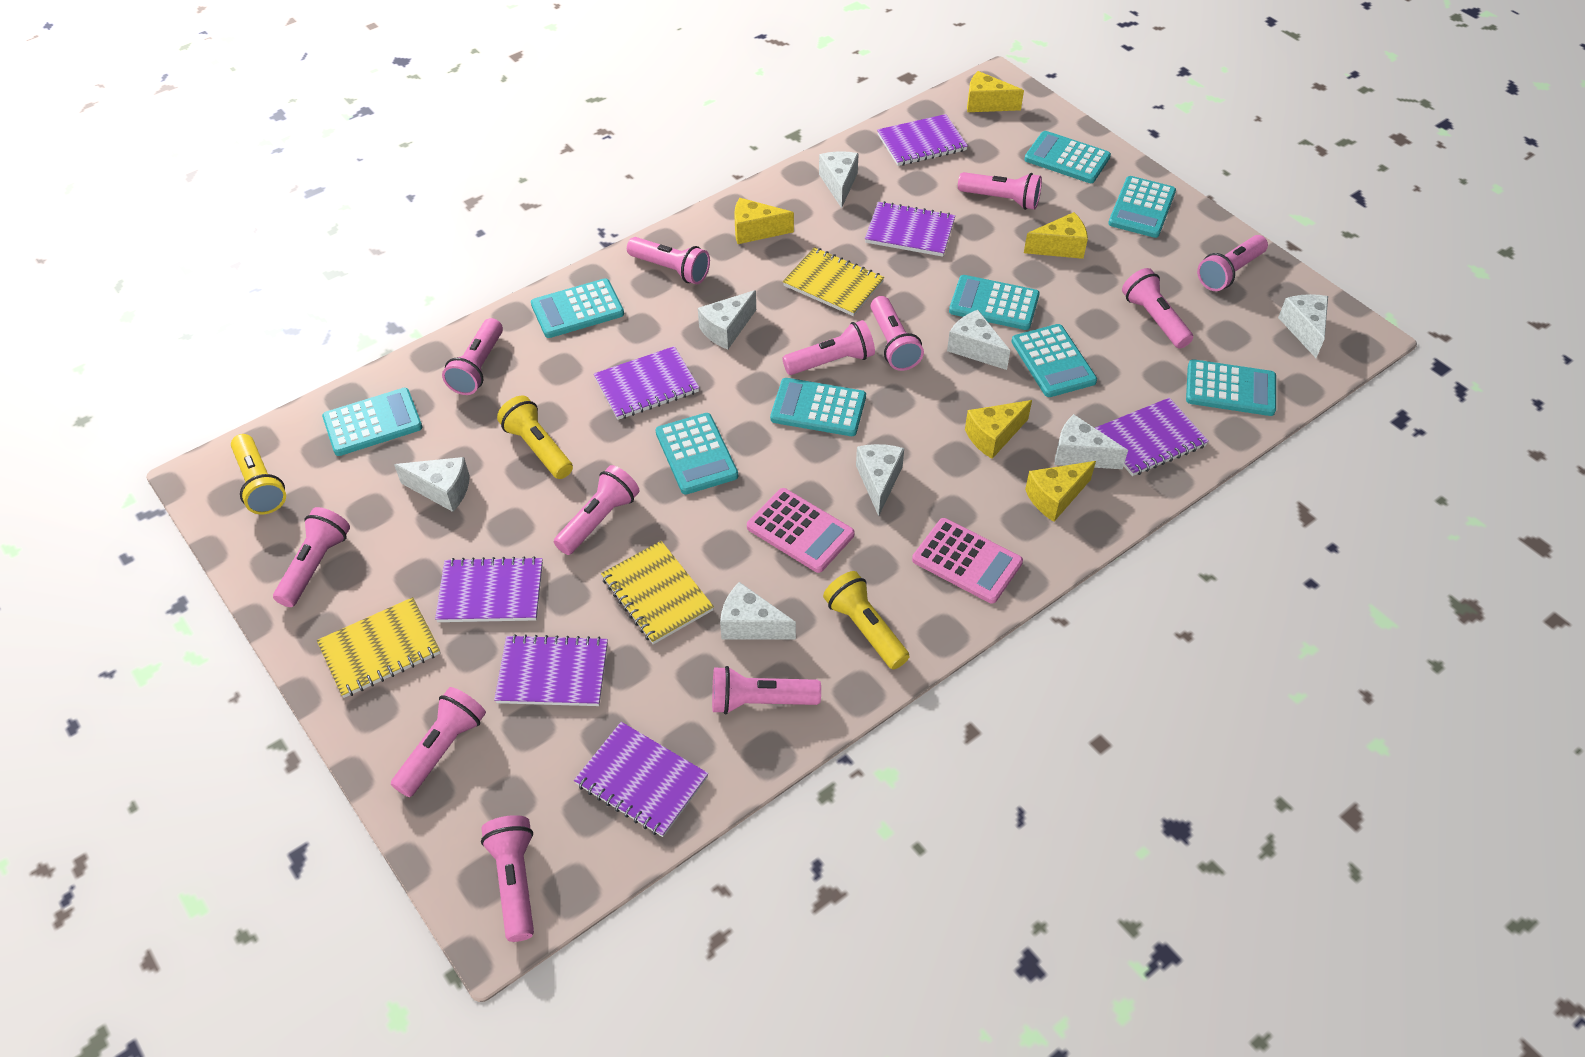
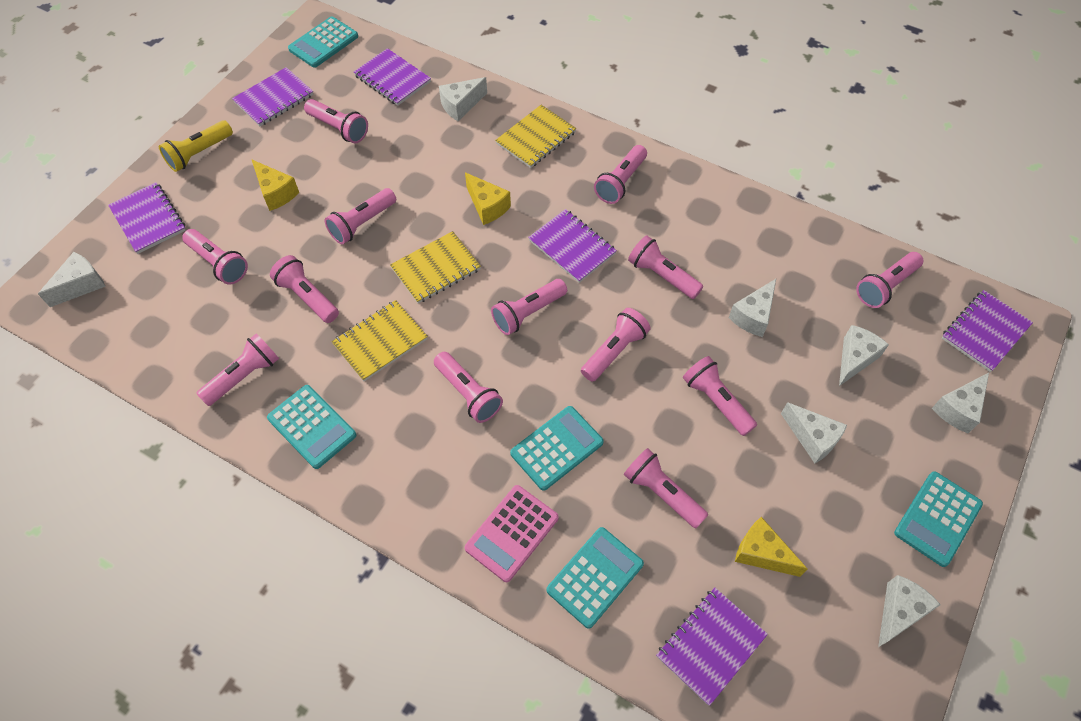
pink calculator: [747,488,855,573] [912,518,1023,604] = 2 -> [465,485,559,582] = 1
pink flashlight: [273,507,350,607] [391,687,486,797] [442,318,503,395] [481,815,534,942] [554,465,639,555] [627,237,710,284] [712,666,821,714] [782,320,875,375] [870,296,924,371] [958,172,1042,210] [1122,268,1193,348] [1197,235,1268,291] = 12 -> [182,229,248,285] [196,334,279,406] [270,255,339,323] [304,99,368,143] [324,188,396,244] [434,352,503,423] [491,279,567,335] [581,308,651,382] [594,145,647,204] [624,448,708,528] [628,235,703,299] [683,356,757,436] [856,252,923,308] = 13
purple notebook: [435,556,543,622] [494,634,608,706] [574,722,708,837] [594,346,699,420] [865,201,955,257] [877,114,968,166] [1095,398,1209,476] = 7 -> [108,182,186,254] [232,67,314,126] [354,48,431,106] [528,209,617,283] [656,588,768,706] [942,290,1033,372] = 6
turquoise calculator: [322,388,422,456] [531,278,624,338] [656,413,738,495] [770,378,866,436] [949,275,1040,330] [1011,324,1097,397] [1024,131,1111,183] [1108,176,1176,238] [1186,359,1276,416] = 9 -> [267,385,356,469] [288,16,358,68] [510,406,604,491] [547,527,644,629] [894,471,983,567] = 5
white cheese: [394,457,470,512] [698,290,756,350] [720,582,796,640] [819,151,859,208] [856,444,904,516] [947,310,1010,370] [1055,414,1128,469] [1278,294,1328,358] = 8 -> [38,252,106,307] [439,77,487,121] [729,279,776,337] [781,402,847,463] [839,325,889,386] [878,575,941,647] [932,373,989,434] = 7
yellow cheese: [734,198,794,244] [965,400,1032,459] [967,71,1024,112] [1024,212,1088,259] [1025,461,1096,522] = 5 -> [251,159,299,211] [465,172,511,225] [735,517,808,577] = 3
yellow flashlight: [231,434,286,514] [497,395,573,479] [823,571,909,669] = 3 -> [159,120,233,172] = 1

